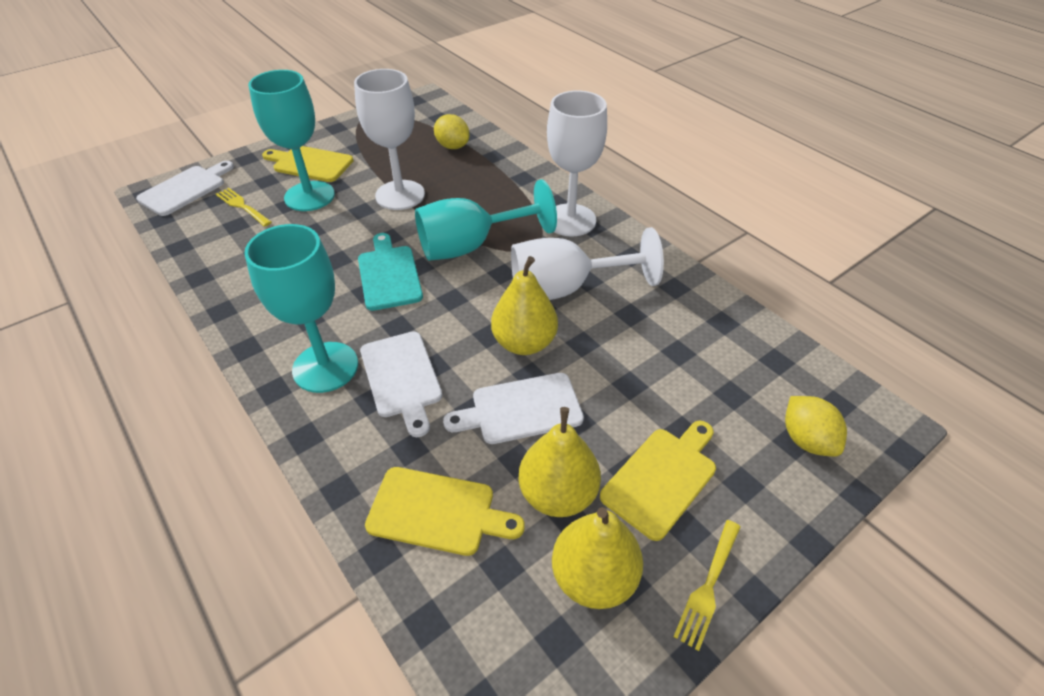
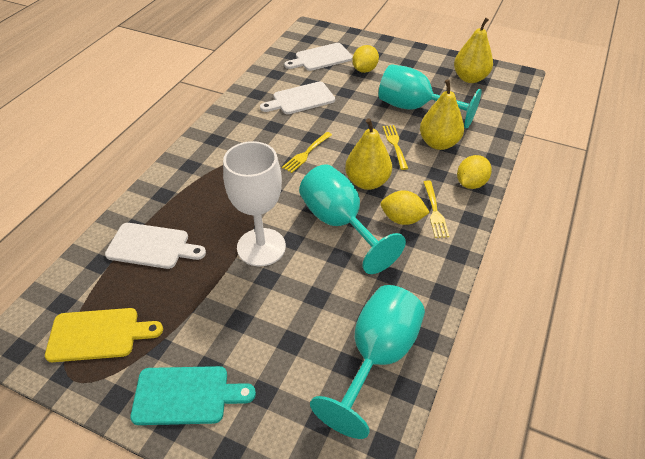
white goblet: [354,69,425,210] [511,227,664,300] [547,91,607,236] = 3 -> [223,141,286,266] = 1
yellow cutting board: [262,146,353,182] [365,467,525,556] [600,421,716,541] = 3 -> [45,308,163,362] = 1
yellow fork: [216,188,272,227] [673,520,741,651] = 2 -> [282,132,332,173] [383,125,408,170] [424,181,449,238] = 3
yellow lemon: [434,114,470,149] [785,396,847,457] = 2 -> [352,45,379,73] [381,190,430,225] [457,155,492,189] = 3

